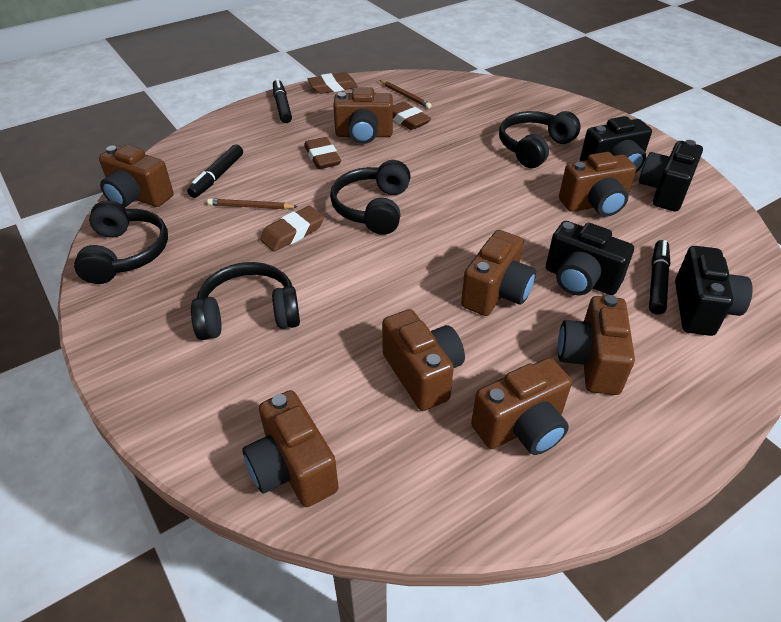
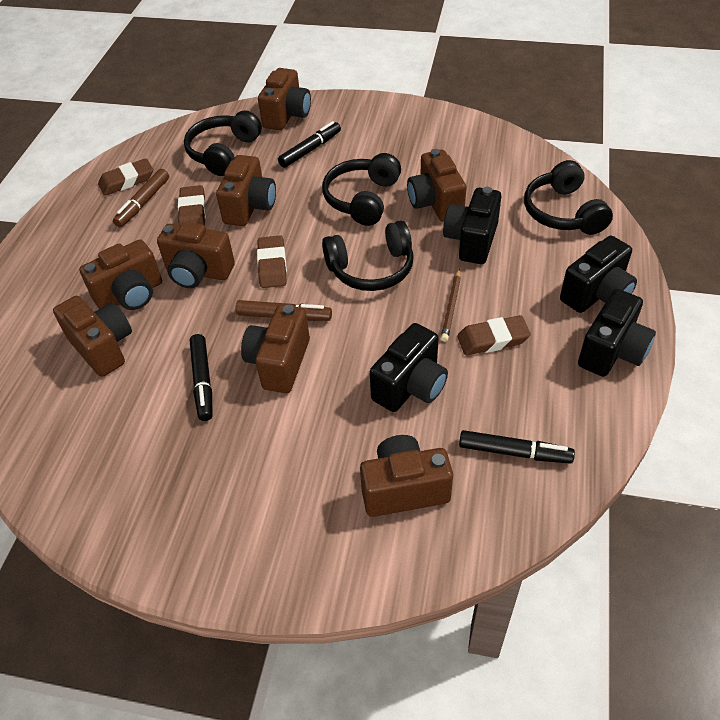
brown marker: none = 0 -> [113,169,169,227] [235,300,332,321] = 2
brown pencil: [207,198,298,209] [380,80,432,109] = 2 -> [441,268,461,342] = 1

